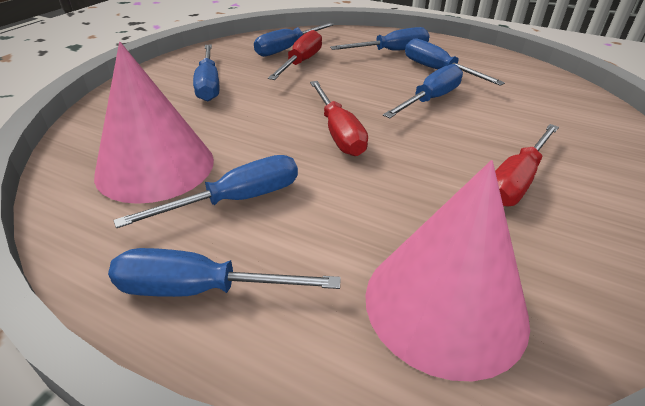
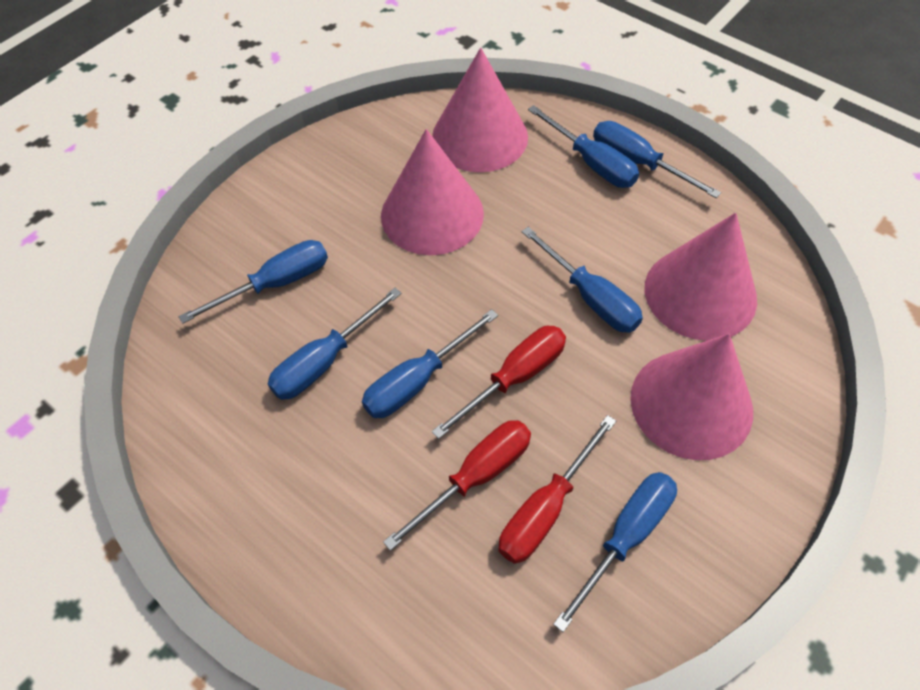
pink cone: [94,42,214,204] [365,160,530,381] = 2 -> [381,129,484,255] [432,48,528,172] [630,334,753,460] [644,213,757,341] = 4

